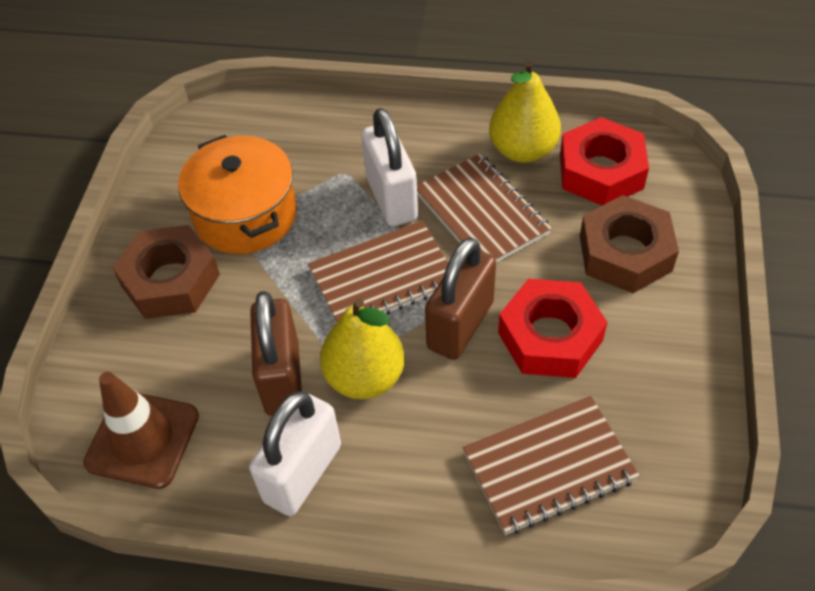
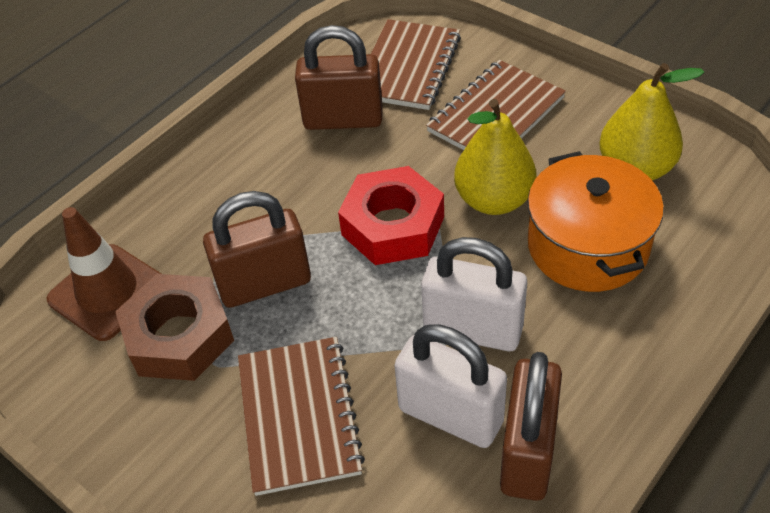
brown nut: [113,225,220,319] [580,195,679,293] = 2 -> [115,274,234,381] = 1
brown padlock: [250,291,302,416] [425,237,496,360] = 2 -> [203,191,311,308] [295,25,383,130] [500,352,562,501] = 3
red nut: [498,279,607,378] [560,117,649,205] = 2 -> [338,166,444,265] = 1

